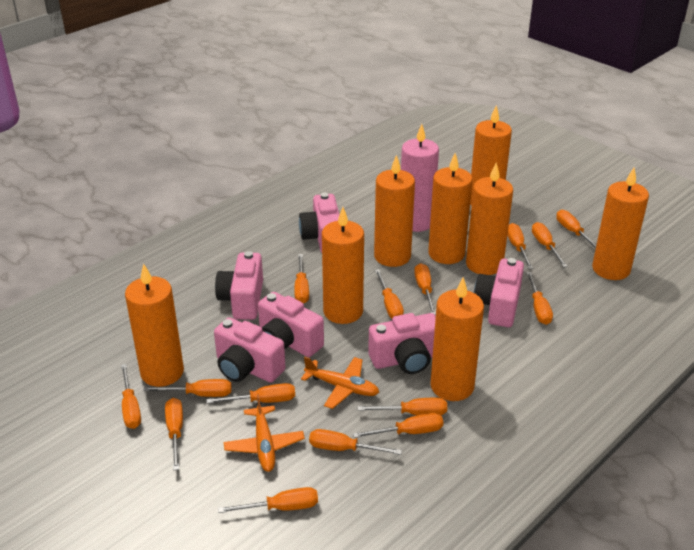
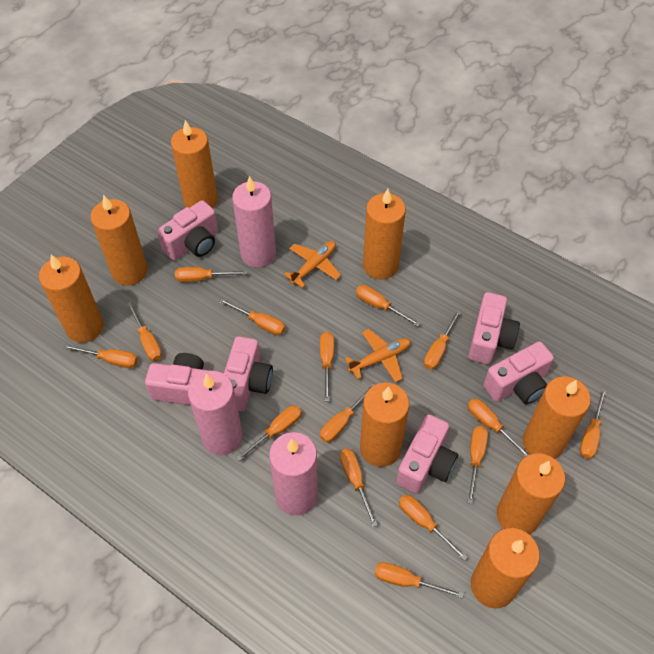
pink candle: [401,124,439,232] = 1 -> [188,371,243,455] [232,176,276,268] [269,432,318,516] = 3

